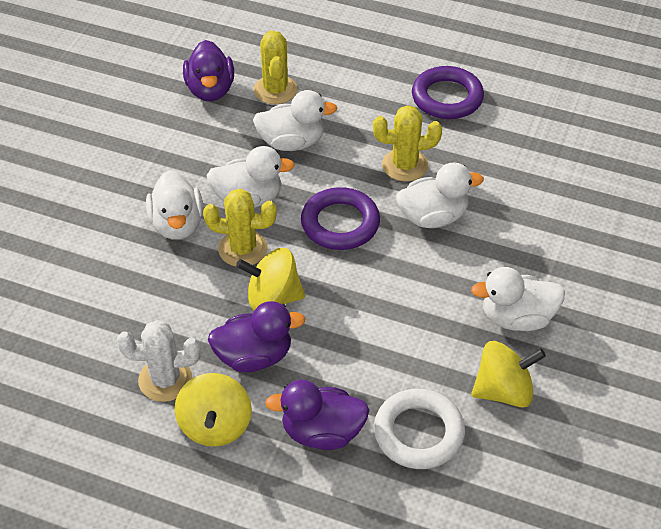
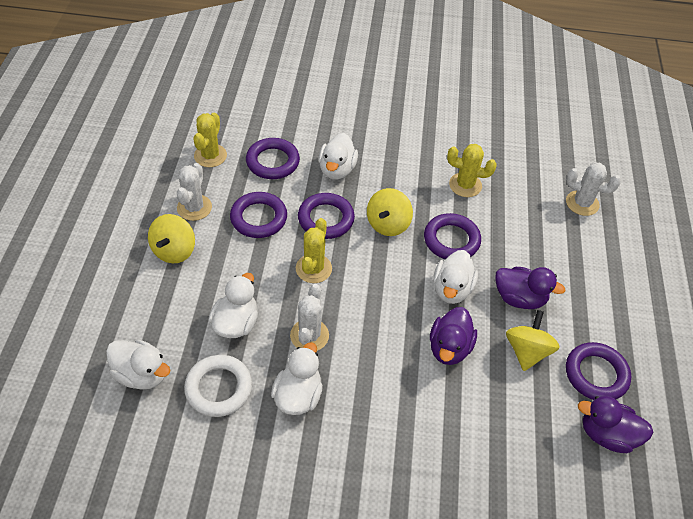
purple ring: [301,187,380,250] [412,66,484,119] = 2 -> [230,192,287,238] [246,138,300,179] [298,193,355,239] [424,213,481,259] [566,342,631,400] = 5
white cactus: [117,320,201,402] = 1 -> [177,163,212,221] [290,284,329,351] [566,162,621,216] = 3

